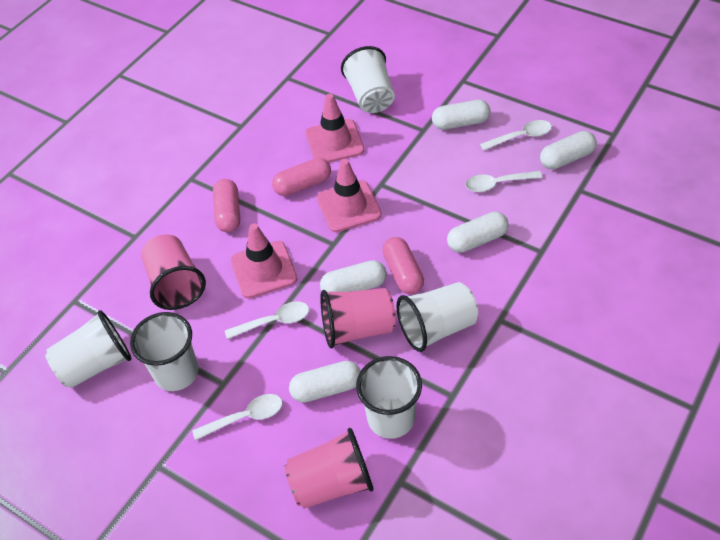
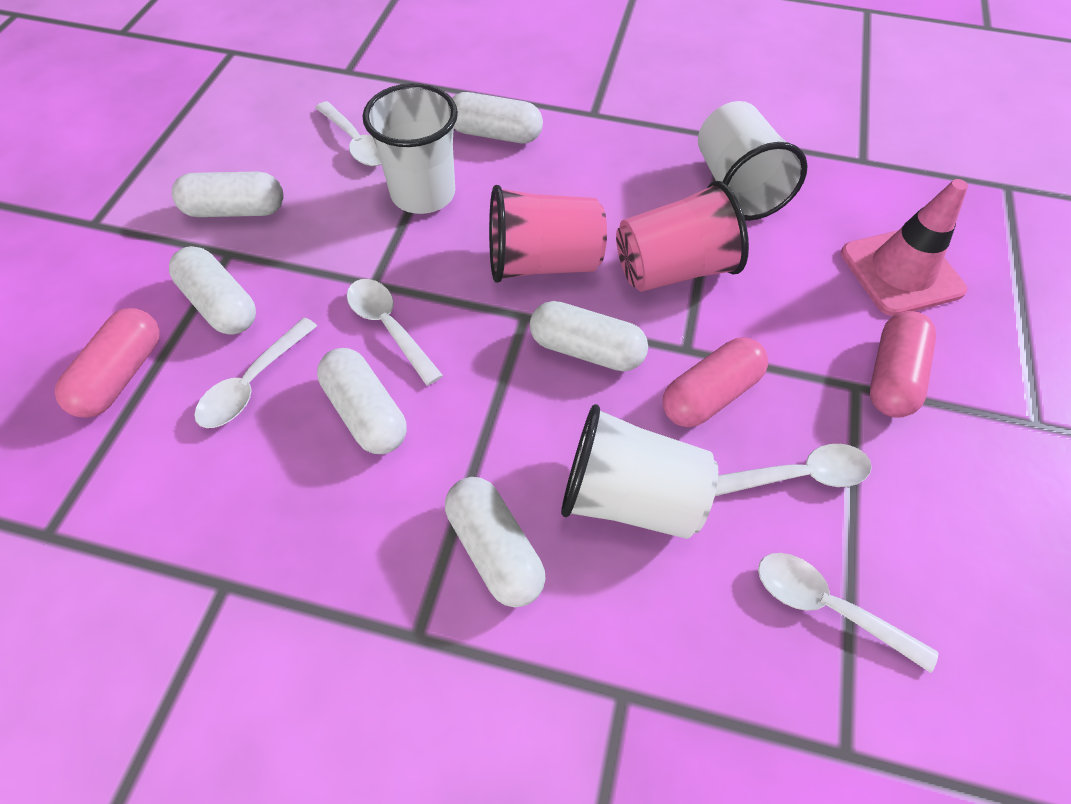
pink cup: [141,235,206,310] [284,428,374,509] [320,288,396,348] = 3 -> [489,185,607,283] [616,181,749,292] = 2
pink traffic cone: [231,223,297,298] [306,94,364,163] [317,159,382,232] = 3 -> [841,179,968,316] = 1
white capsule: [289,361,361,403] [320,260,387,292] [432,99,490,130] [447,212,509,253] [540,131,597,169] = 5 -> [169,246,256,335] [172,171,284,217] [317,348,407,454] [445,477,546,607] [452,92,543,143] [530,301,648,371] = 6
white cup: [45,310,131,388] [130,312,198,391] [341,46,395,113] [356,356,422,439] [397,282,478,352] = 5 -> [363,83,458,214] [561,404,718,539] [698,101,808,221] = 3
white spoon: [192,394,283,441] [225,302,309,339] [465,171,542,192] [480,120,552,151] = 4 -> [194,317,317,428] [315,101,381,166] [347,279,443,386] [715,444,872,496] [758,553,938,673] = 5

